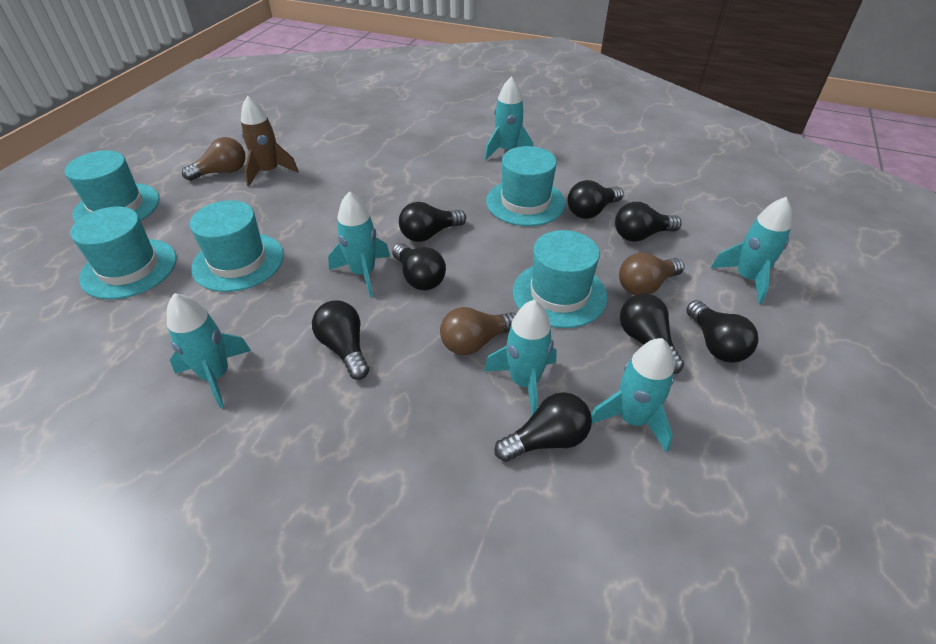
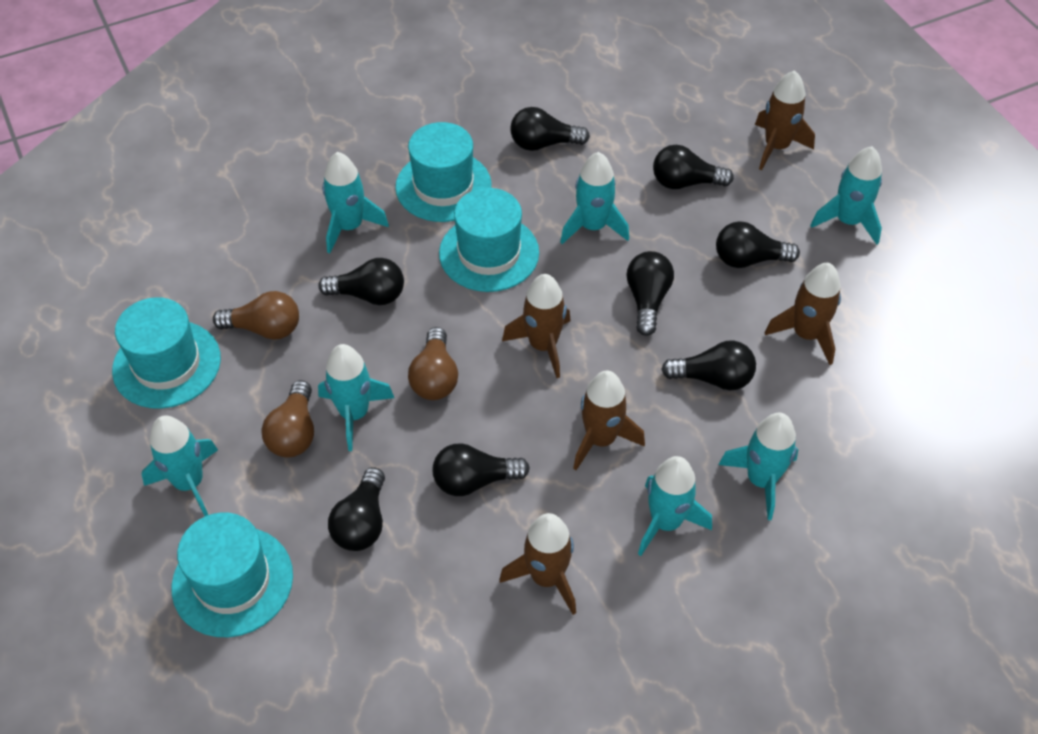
brown rocket: [241,96,299,187] = 1 -> [499,513,576,615] [502,274,571,378] [573,371,645,470] [755,70,815,170] [765,263,841,365] = 5
turquoise hat: [65,150,160,223] [70,206,177,299] [190,200,284,292] [486,146,566,226] [513,230,608,328] = 5 -> [112,297,221,409] [172,512,293,637] [395,122,492,222] [439,188,539,292] = 4
turquoise rocket: [167,293,251,408] [328,192,390,297] [484,76,533,160] [484,300,557,415] [591,338,674,452] [711,197,792,304] = 6 -> [142,416,218,516] [318,344,394,451] [322,152,389,254] [560,152,629,244] [638,456,712,556] [719,413,798,520] [810,146,882,245] = 7

